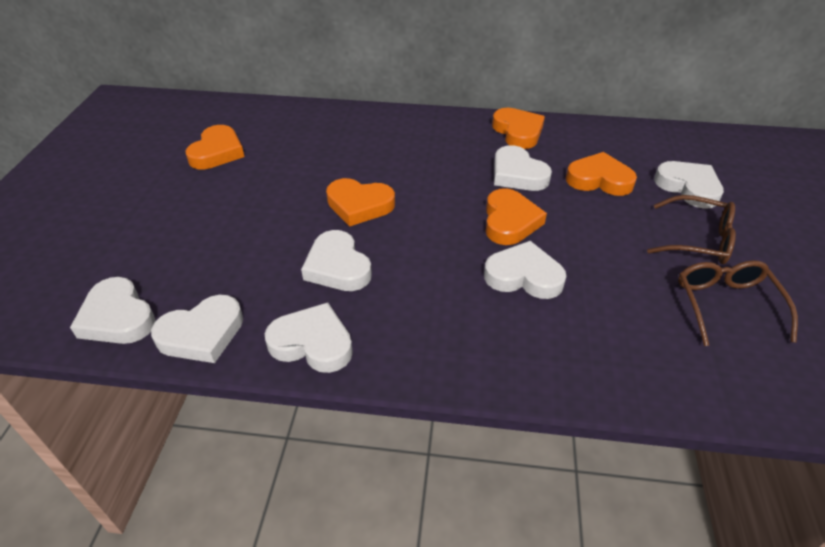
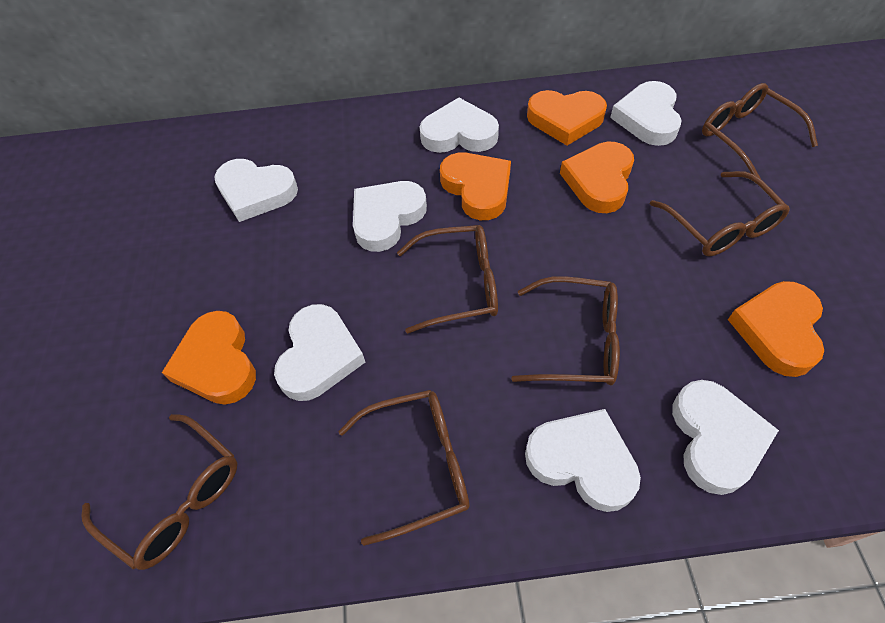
brown glasses: [647,195,736,264] [678,260,798,346] = 2 -> [81,414,237,570] [338,390,470,546] [397,225,498,334] [511,276,620,386] [650,171,790,256] [702,83,818,179] = 6

